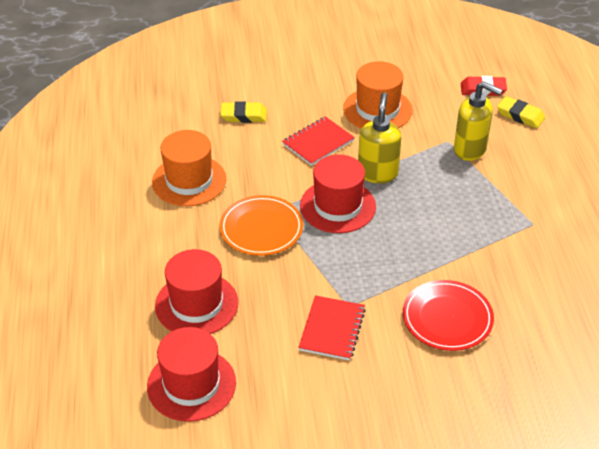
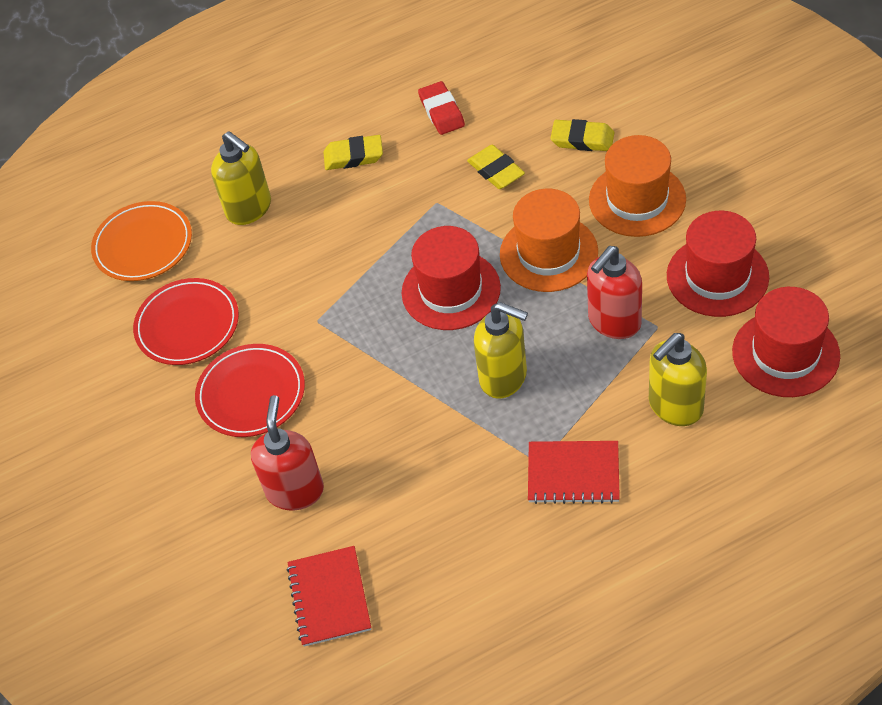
red plate: [403,280,494,351] = 1 -> [133,278,239,365] [195,344,305,437] = 2
red soap dispenser: none = 0 -> [251,395,324,511] [587,246,642,339] = 2
yellow eraser: [220,101,267,123] [497,96,545,128] = 2 -> [323,135,383,170] [467,145,525,189] [550,119,614,151] = 3
yellow soap dispenser: [358,92,402,183] [454,81,502,161] = 2 -> [211,131,271,225] [474,302,528,399] [649,333,707,426] = 3

